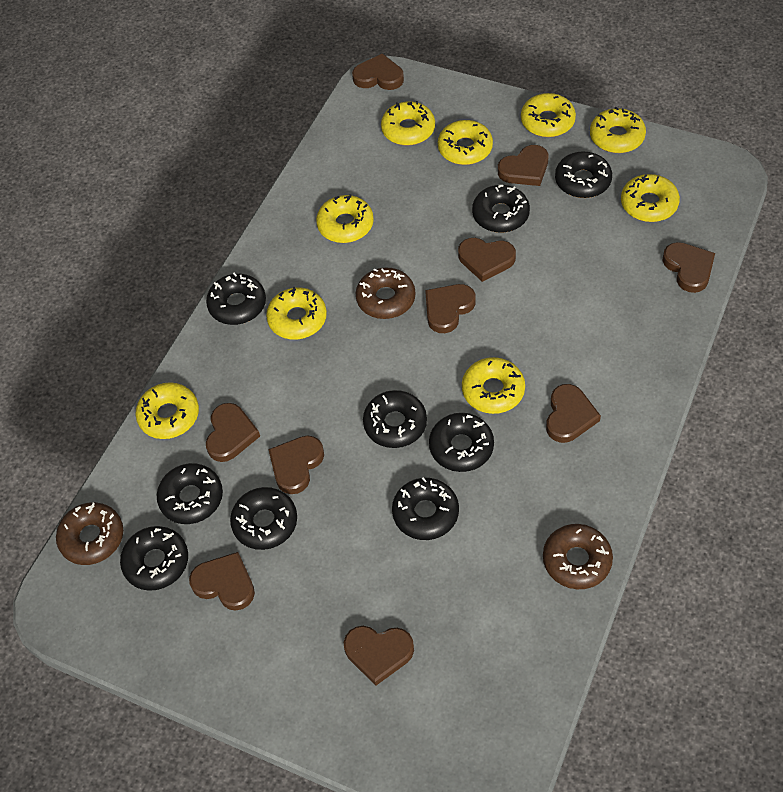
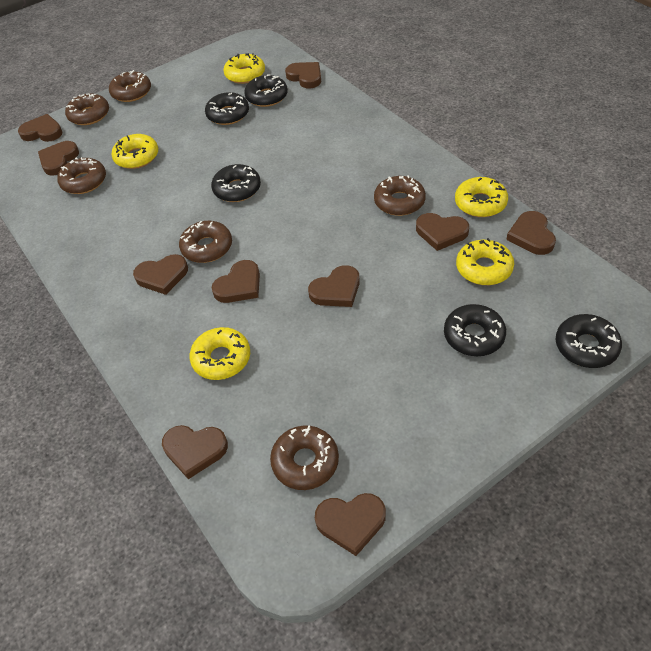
black donut: [120,526,188,591] [157,463,223,524] [206,273,266,325] [230,487,297,550] [363,390,427,448] [392,477,459,540] [429,413,494,472] [472,185,530,233] [555,151,612,198] = 9 -> [205,92,249,125] [211,164,261,202] [244,74,288,107] [444,304,506,356] [556,314,622,368] = 5
brown donut: [56,502,123,565] [356,267,416,319] [543,524,613,589] = 3 -> [57,157,106,194] [65,93,109,125] [109,70,151,102] [179,221,232,263] [270,425,339,490] [374,175,426,216] = 6
yellow donut: [135,382,199,439] [266,287,327,340] [316,194,374,243] [381,101,435,145] [438,120,493,165] [462,357,525,414] [521,93,576,137] [590,107,646,153] [621,174,680,222] = 9 -> [112,134,158,169] [190,327,250,380] [223,53,265,84] [455,177,508,217] [456,238,514,285] = 5

